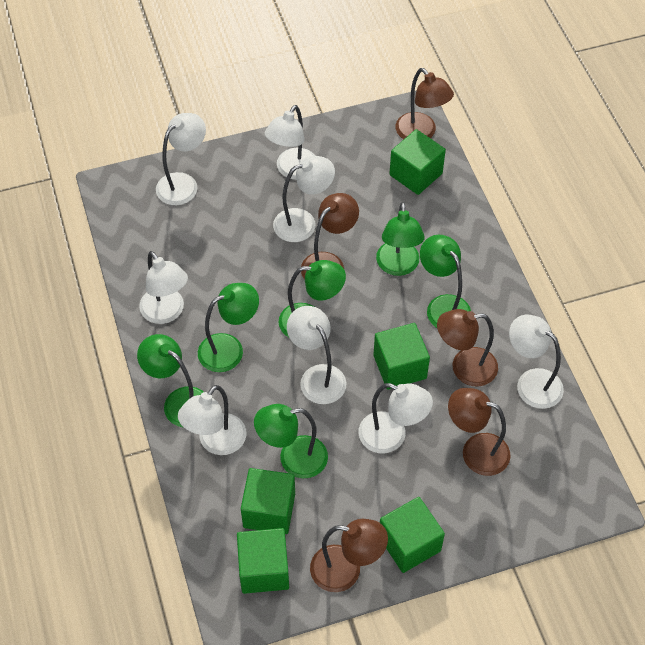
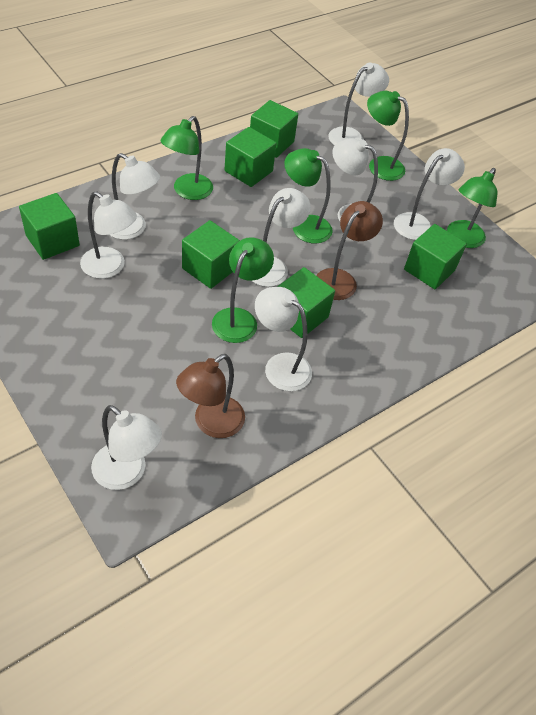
brown lamp: [301,193,359,280] [310,519,388,592] [396,68,454,140] [437,309,498,386] [448,388,511,476] = 5 -> [176,354,245,438] [316,201,383,300] = 2
green cube: [237,528,289,594] [241,468,295,534] [373,323,430,390] [380,497,445,573] [389,129,446,195] = 5 -> [19,193,80,260] [182,220,240,289] [224,127,276,187] [250,100,298,158] [277,267,335,338] [404,224,467,289] = 6
green lamp: [137,334,204,428] [198,283,259,372] [254,404,328,478] [278,260,346,337] [376,202,425,276] [420,235,471,328] = 6 -> [160,116,213,200] [212,237,274,343] [284,148,333,244] [367,91,409,181] [447,168,498,248] = 5

